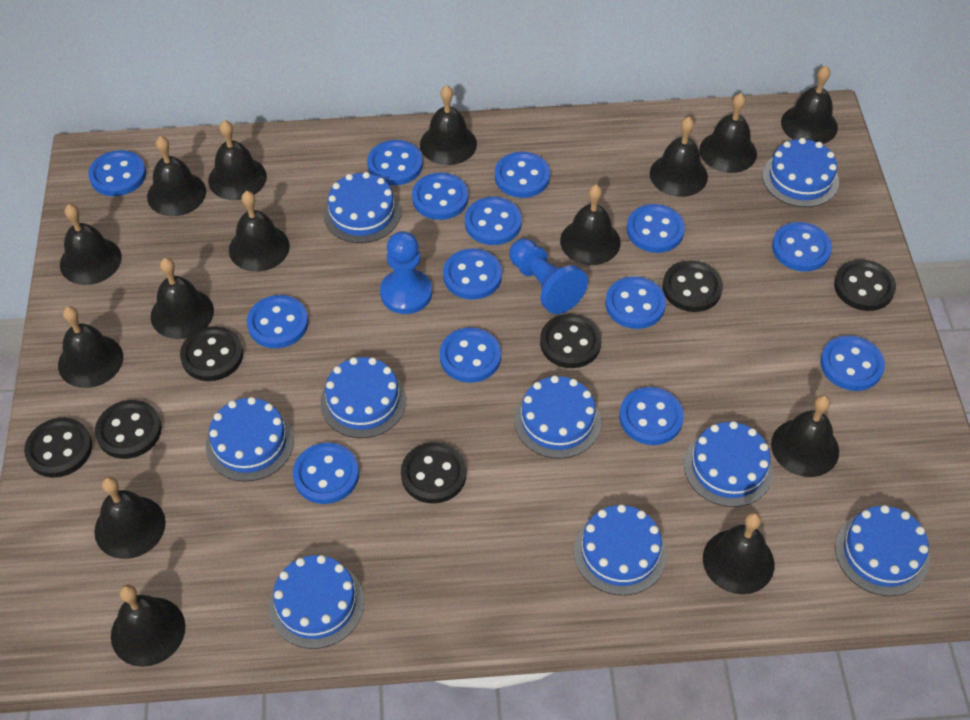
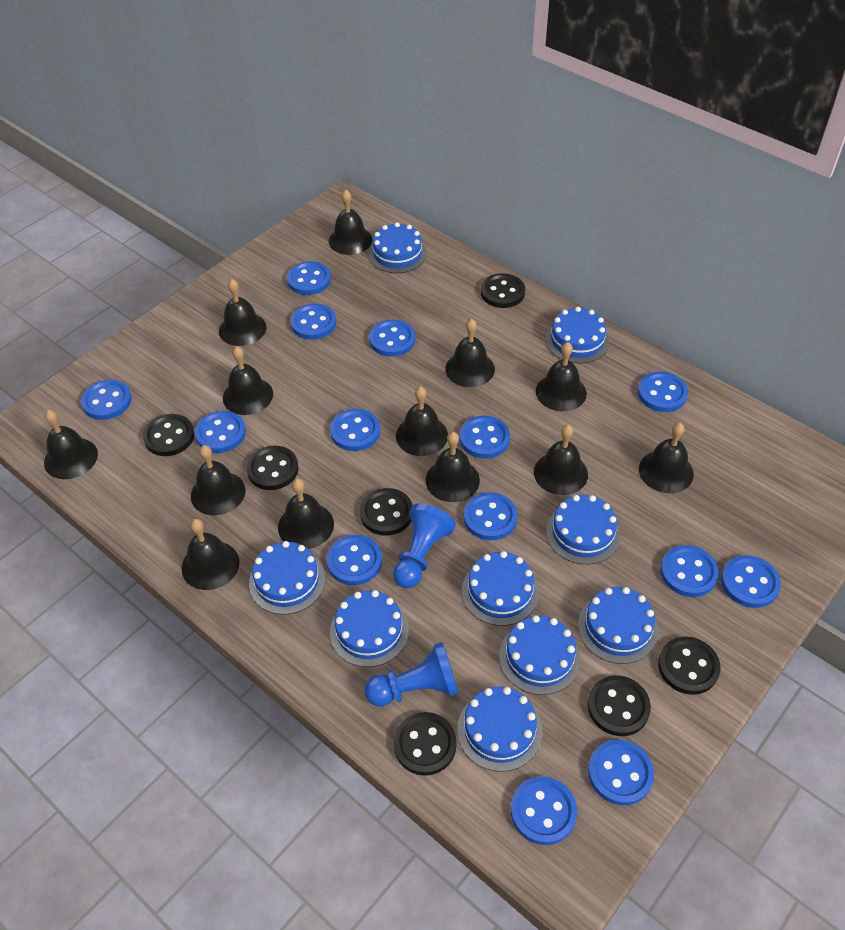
black bell: [58,306,123,388] [60,204,122,285] [94,477,166,559] [111,584,185,667] [147,136,206,216] [151,258,214,339] [208,120,267,200] [229,191,290,272] [420,85,477,165] [560,184,621,265] [650,117,708,197] [700,93,757,173] [703,512,774,594] [771,395,839,477] [781,66,838,144] = 15 -> [44,410,98,479] [181,519,239,590] [191,445,245,515] [219,279,267,346] [223,346,273,415] [278,478,334,549] [329,190,372,255] [396,386,448,456] [425,432,480,502] [445,318,495,387] [534,424,588,495] [536,342,587,411] [639,422,694,493] = 13

